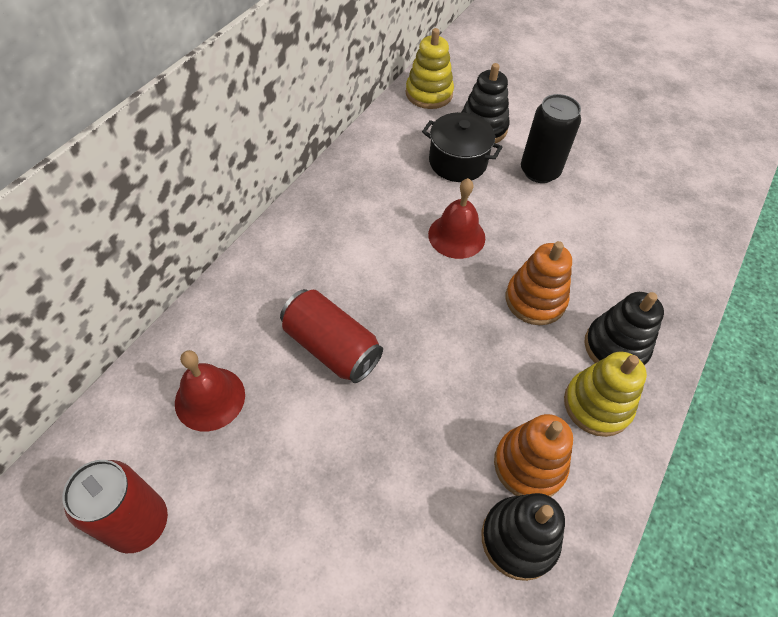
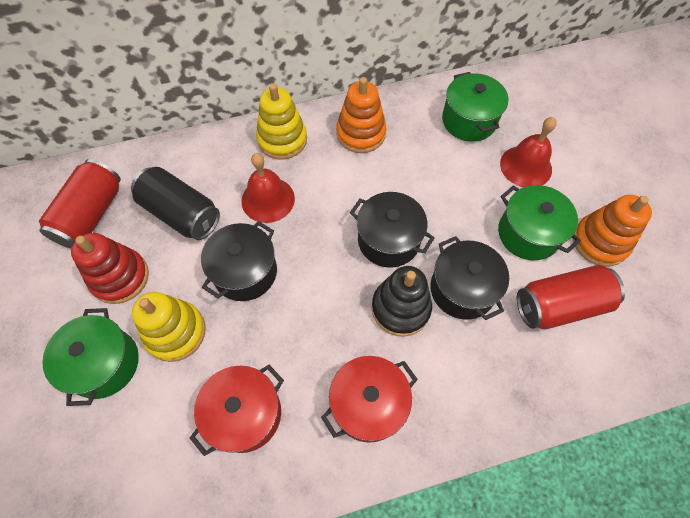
black pot: [422,112,502,182] = 1 -> [201,221,277,301] [350,192,435,268] [430,236,509,320] = 3
black stacking toy: [462,63,510,143] [482,493,565,581] [584,292,664,366] = 3 -> [372,266,432,337] = 1
green pot: none = 0 -> [42,308,139,406] [442,72,508,142] [498,185,581,260] = 3
red pot: none = 0 -> [190,365,284,456] [321,356,418,443] = 2
red stacking toy: none = 0 -> [71,233,149,304] = 1

